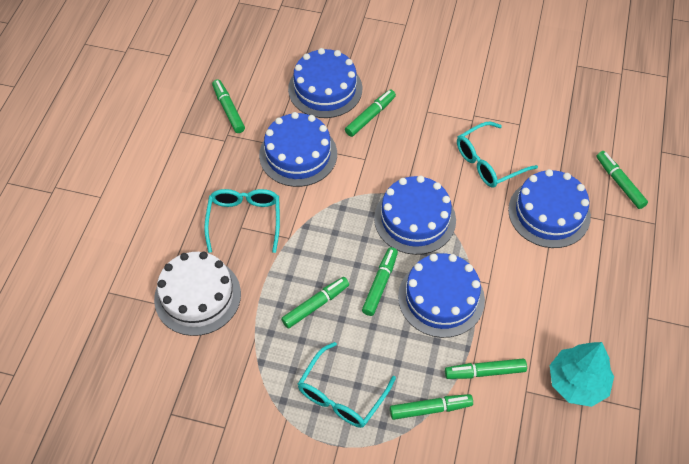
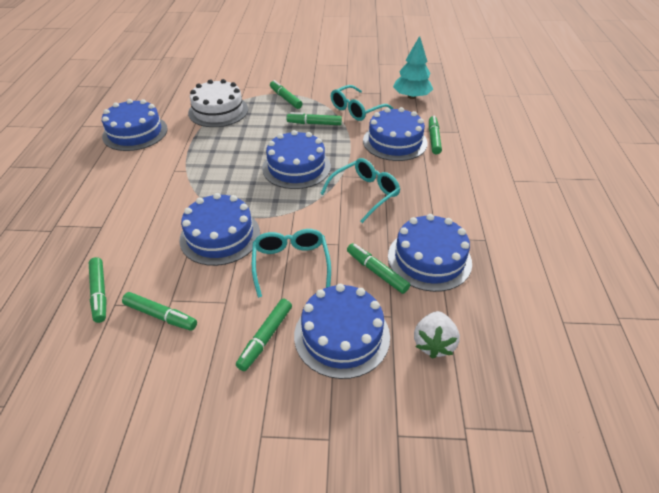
blue cake: [259,112,337,187] [288,48,362,118] [374,176,456,255] [398,253,485,338] [508,169,591,248] = 5 -> [102,99,168,151] [179,193,260,266] [262,130,331,189] [294,284,390,379] [363,107,428,161] [388,214,472,292] = 6
white strawberry: none = 0 -> [414,311,460,359] = 1

